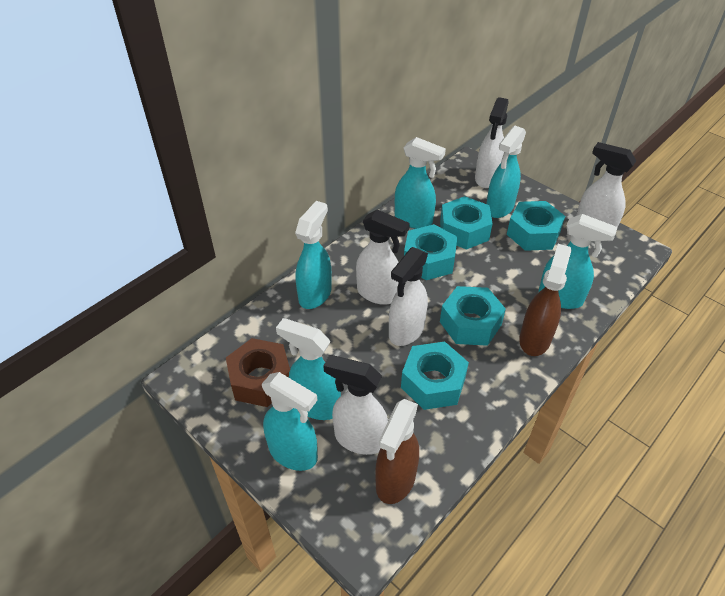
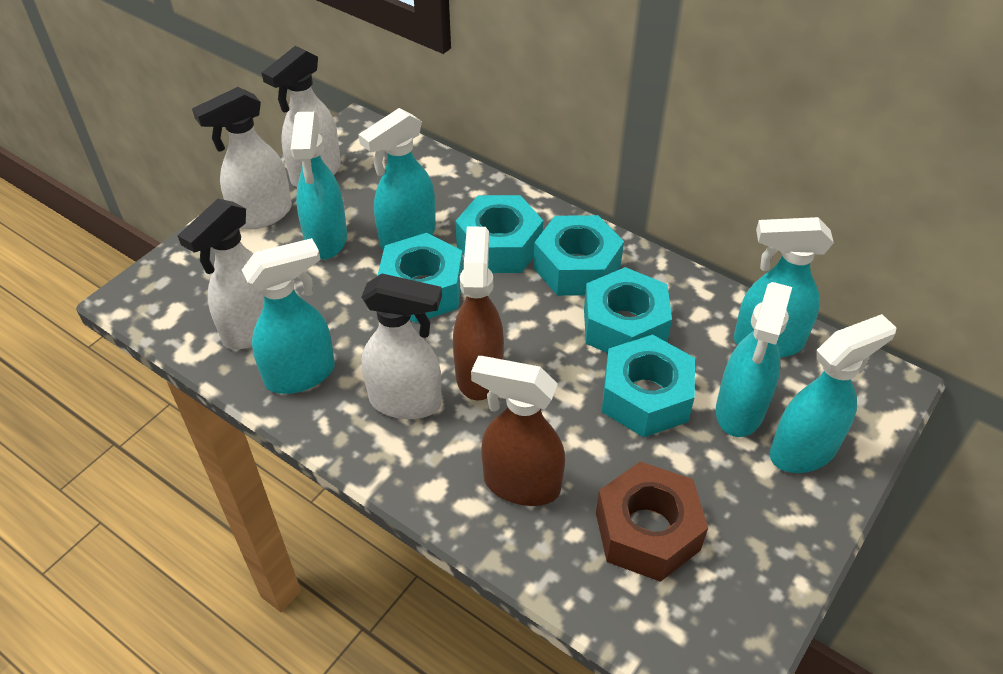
white spray bottle: [323,355,388,455] [356,210,410,305] [389,247,428,346] [475,97,509,188] [576,142,636,227] = 5 -> [178,199,264,350] [192,87,292,230] [262,46,341,187] [362,274,442,419] = 4

